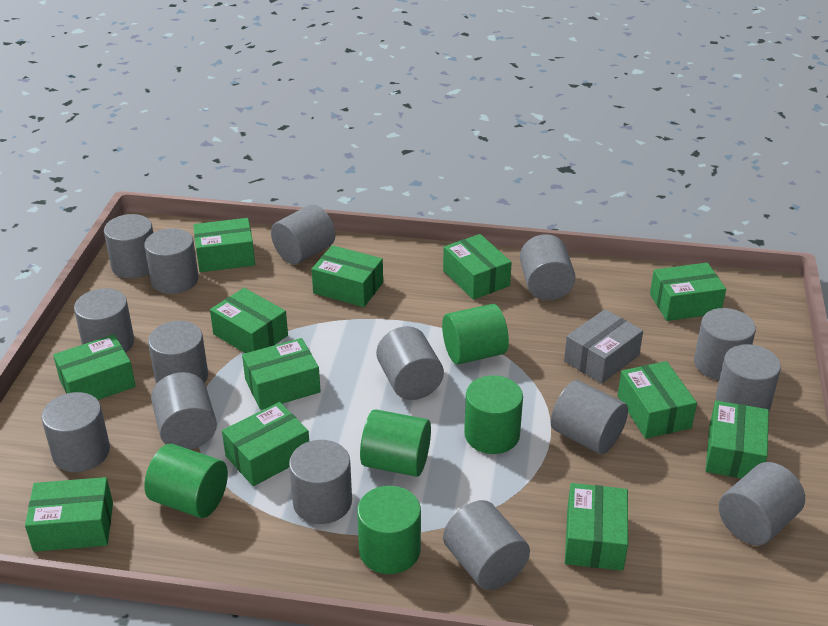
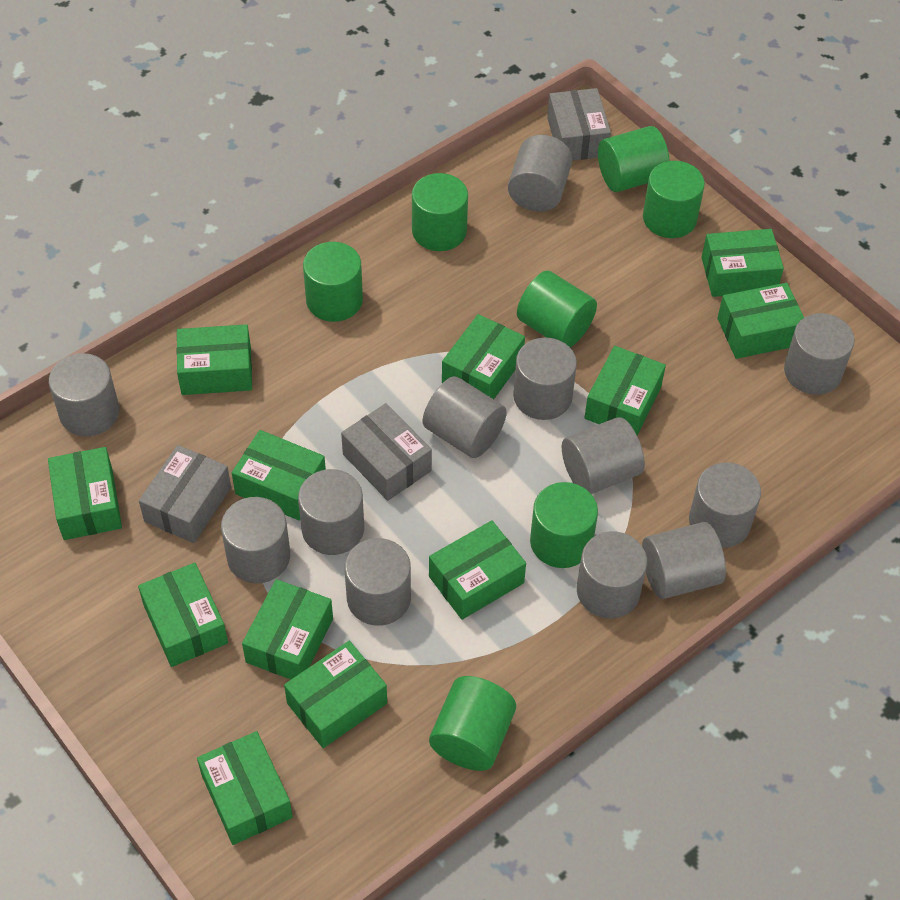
green cylinder: [144,444,228,518] [357,486,421,574] [360,409,431,477] [442,304,509,364] [464,375,523,454] = 5 -> [303,242,363,322] [412,173,468,251] [429,676,516,771] [517,271,597,347] [530,482,598,568] [598,126,670,192] [643,161,705,238] = 7
grey box: [564,309,643,384] = 1 -> [139,445,231,543] [341,403,432,501] [547,88,611,161] = 3
grey cylinder: [41,392,110,472] [74,288,134,353] [104,214,153,279] [144,228,199,294] [148,321,208,384] [151,372,217,450] [271,204,336,264] [289,440,352,524] [376,326,444,400] [443,500,530,590] [520,234,576,300] [551,380,628,454] [694,308,756,380] [716,344,781,411] [719,462,805,545] = 15 -> [49,353,119,437] [221,497,290,583] [298,469,364,555] [345,538,411,626] [423,376,507,458] [508,135,573,212] [513,337,577,420] [562,417,645,494] [577,531,647,619] [642,522,726,599] [689,462,761,548] [784,313,855,395] = 12

